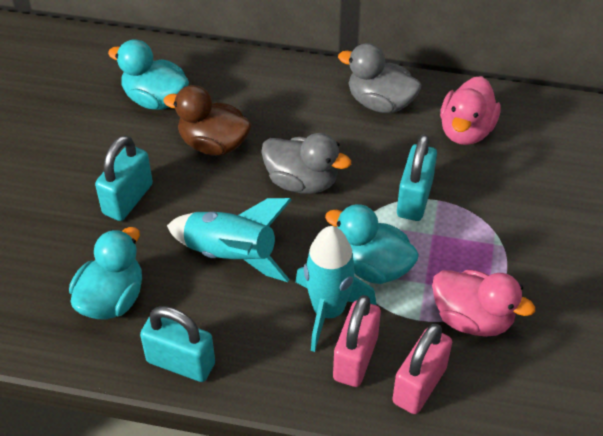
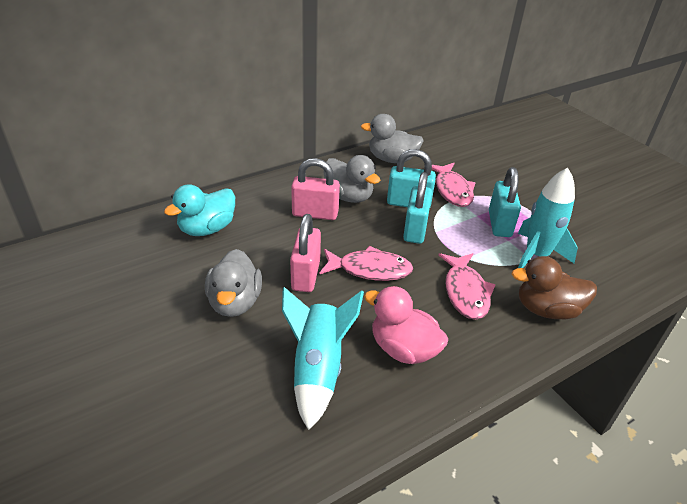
grey duck: [261,133,351,194] [338,43,421,113] = 2 -> [205,249,262,317] [323,155,380,203] [361,114,424,163] = 3
pink duck: [432,270,535,337] [440,76,500,145] = 2 -> [364,286,448,364] = 1
pink fish: none = 0 -> [319,246,413,281] [431,163,475,207] [438,253,496,320] = 3
turquoise duck: [69,227,142,320] [108,39,189,110] [325,204,419,284] = 3 -> [164,184,235,236] = 1

